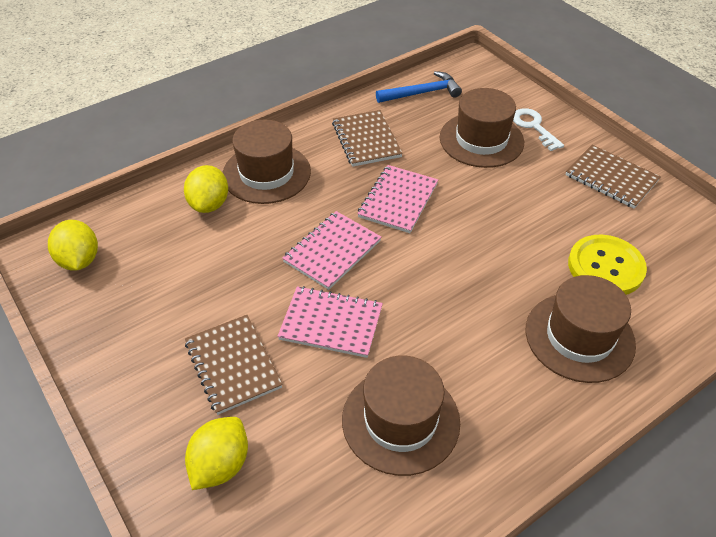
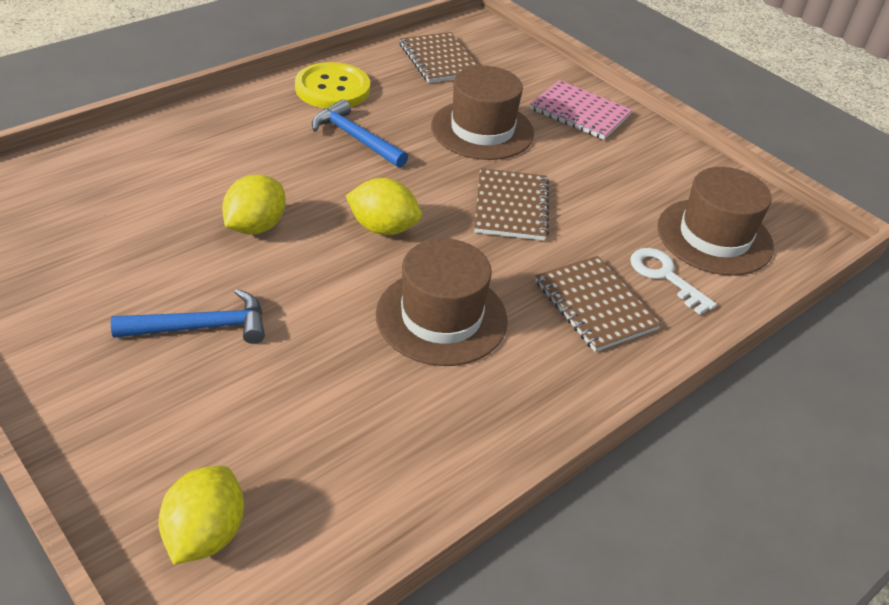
blue hammer: [376,71,462,103] = 1 -> [111,289,265,344] [312,99,408,168] = 2
brown hat: [222,120,311,204] [342,355,460,476] [440,88,524,168] [526,275,636,383] = 4 -> [376,239,508,366] [431,66,534,160] [658,167,774,276] = 3
pink notebook: [277,286,383,358] [282,211,381,290] [357,165,438,233] = 3 -> [530,80,632,140] = 1

